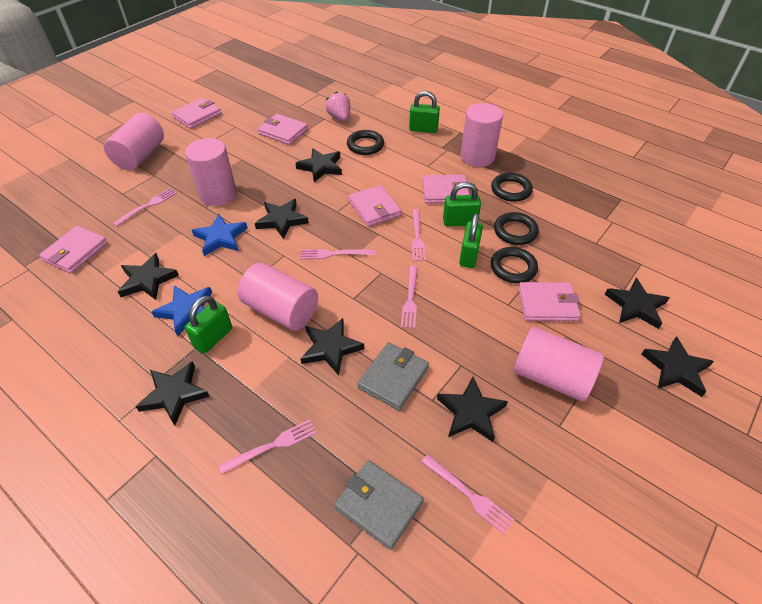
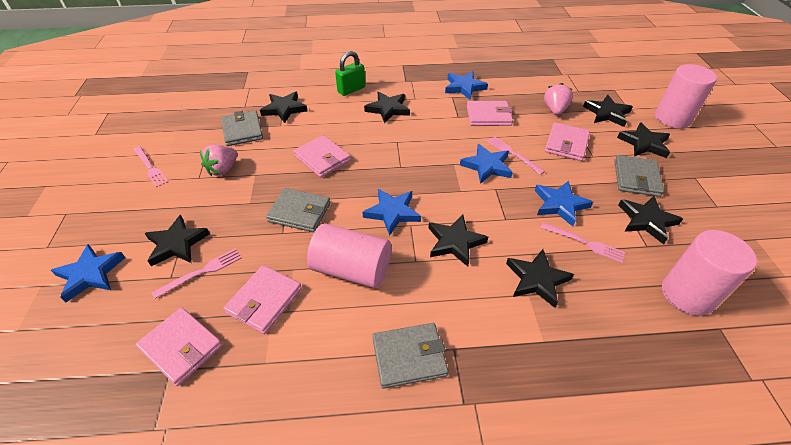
black ring: [347,130,384,155] [491,173,533,202] [491,247,538,283] [494,212,539,245] = 4 -> none = 0
blue star: [152,285,212,337] [192,214,248,256] = 2 -> [51,244,125,303] [363,189,421,236] [445,71,488,100] [460,144,513,184] [535,181,593,226] = 5
green padlock: [185,296,232,354] [409,91,440,133] [443,182,481,226] [459,213,483,268] = 4 -> [335,51,365,96] = 1
grey wallet: [334,460,424,550] [357,342,429,410] = 2 -> [221,110,263,146] [266,188,331,232] [372,323,449,389] [614,155,664,197] = 4
pink cylinder: [104,113,164,170] [185,138,237,206] [238,263,318,331] [461,103,503,167] [513,327,604,402] = 5 -> [307,223,391,288] [655,64,717,128] [662,230,757,316] = 3
pink fork: [113,188,177,227] [218,420,317,474] [300,249,375,259] [401,266,418,329] [412,209,426,261] [422,455,514,534] = 6 -> [133,146,168,187] [152,248,242,299] [487,136,545,175] [541,223,626,263] = 4
pink strawberry: [326,91,350,121] = 1 -> [200,145,237,176] [544,83,573,115] = 2
pink wallet: [39,226,108,273] [171,98,222,129] [258,114,308,145] [348,185,401,227] [422,175,470,204] [518,282,581,321] = 6 -> [136,307,222,386] [223,265,302,334] [293,135,351,177] [467,101,513,126] [545,122,590,161] = 5

